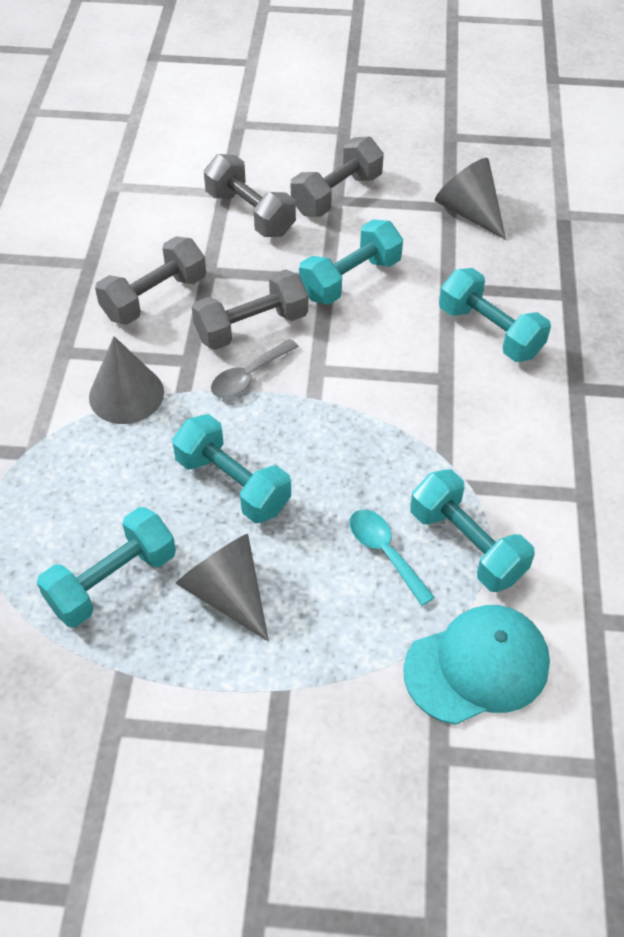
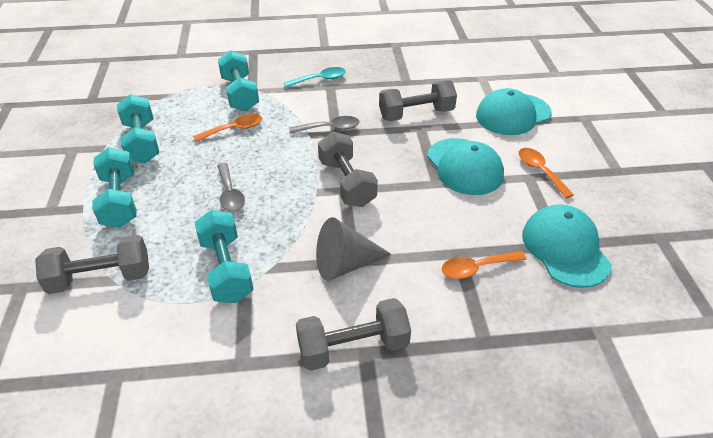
grey cone: [89,336,164,424] [176,534,269,641] [435,158,506,240] = 3 -> [316,217,391,281] = 1
grey spoon: [211,339,299,398] = 1 -> [217,163,245,212] [289,116,359,134] = 2
orange spoon: none = 0 -> [193,114,262,142] [442,251,526,279] [519,148,574,198] = 3
turquoise cap: [403,605,550,725] = 1 -> [427,138,504,195] [476,88,552,135] [522,204,612,288] = 3
turquoise dumbbell: [37,507,176,627] [172,414,291,523] [299,219,403,305] [410,469,535,592] [439,268,551,362] = 5 -> [92,147,136,228] [117,94,159,163] [194,210,254,303] [218,50,259,112] = 4

